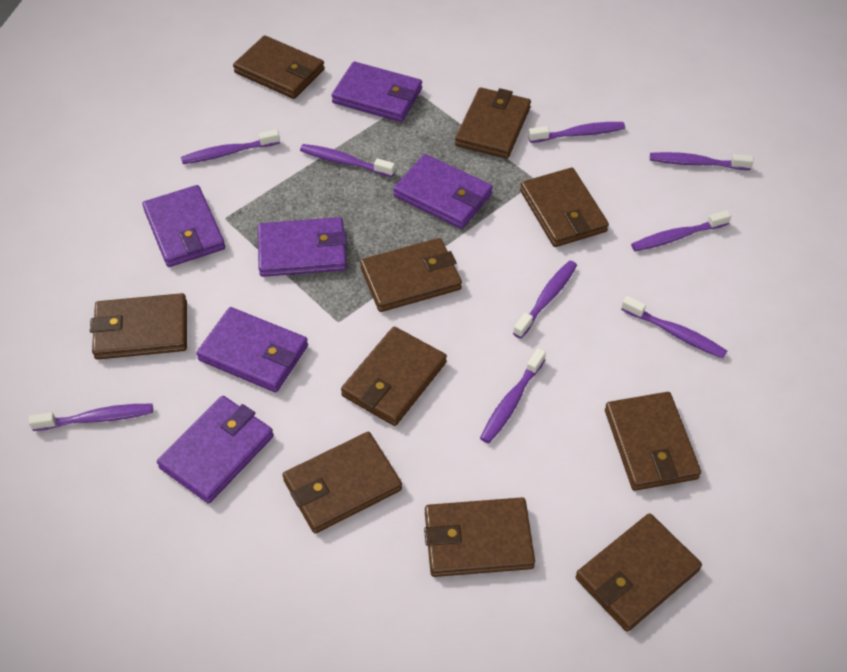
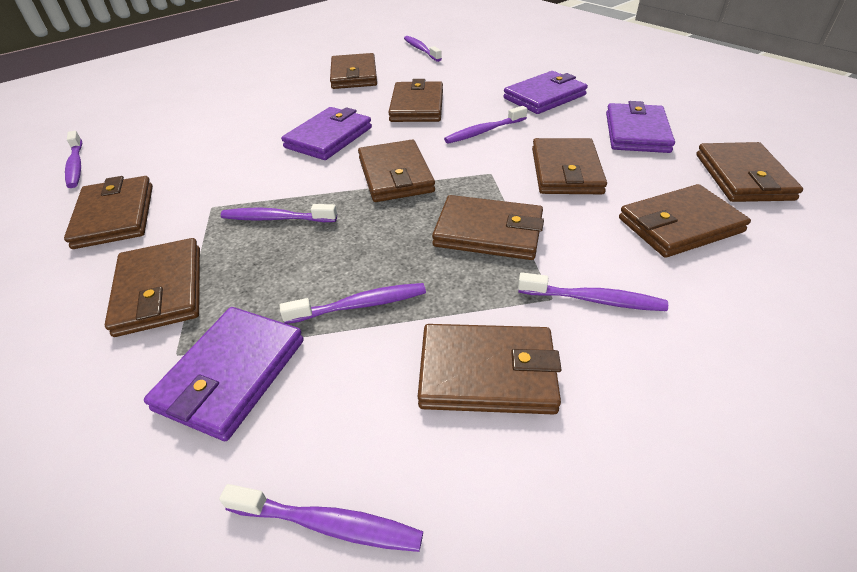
purple toothbrush: [29,404,153,431] [181,129,280,164] [300,144,395,177] [480,348,546,444] [513,260,577,338] [528,122,625,143] [621,296,727,359] [631,210,731,251] [650,152,754,170] = 9 -> [65,130,82,188] [219,484,423,552] [221,204,337,222] [279,283,426,324] [404,36,442,62] [444,106,527,144] [518,272,668,311] = 7
purple wallet: [142,185,225,267] [157,396,274,504] [196,307,308,392] [258,217,347,277] [331,62,422,122] [393,154,493,229] = 6 -> [144,307,304,441] [281,107,372,160] [503,71,588,114] [606,101,675,153] = 4

